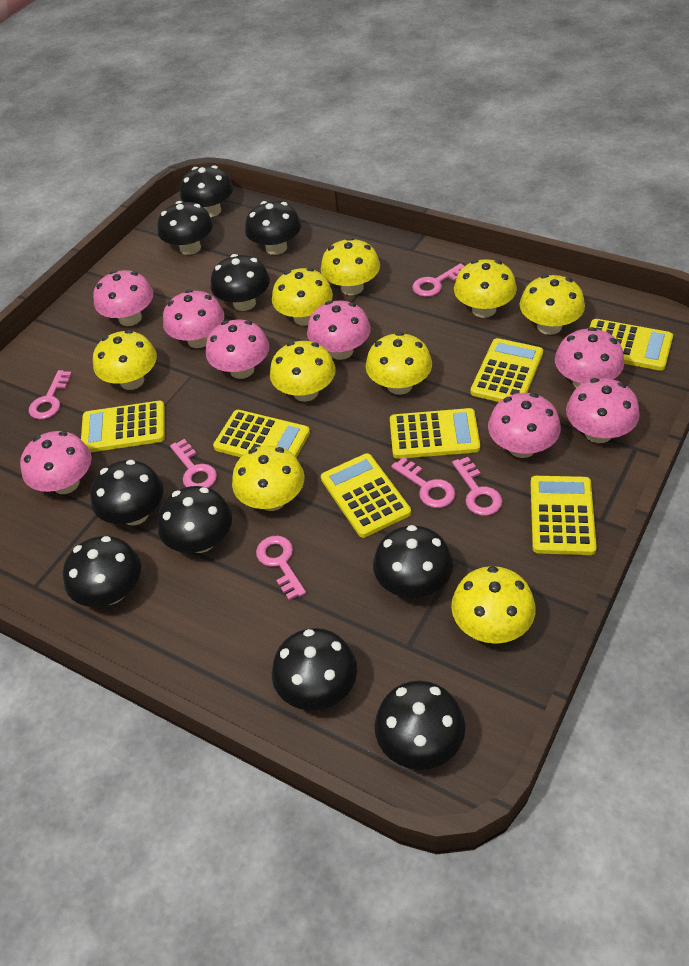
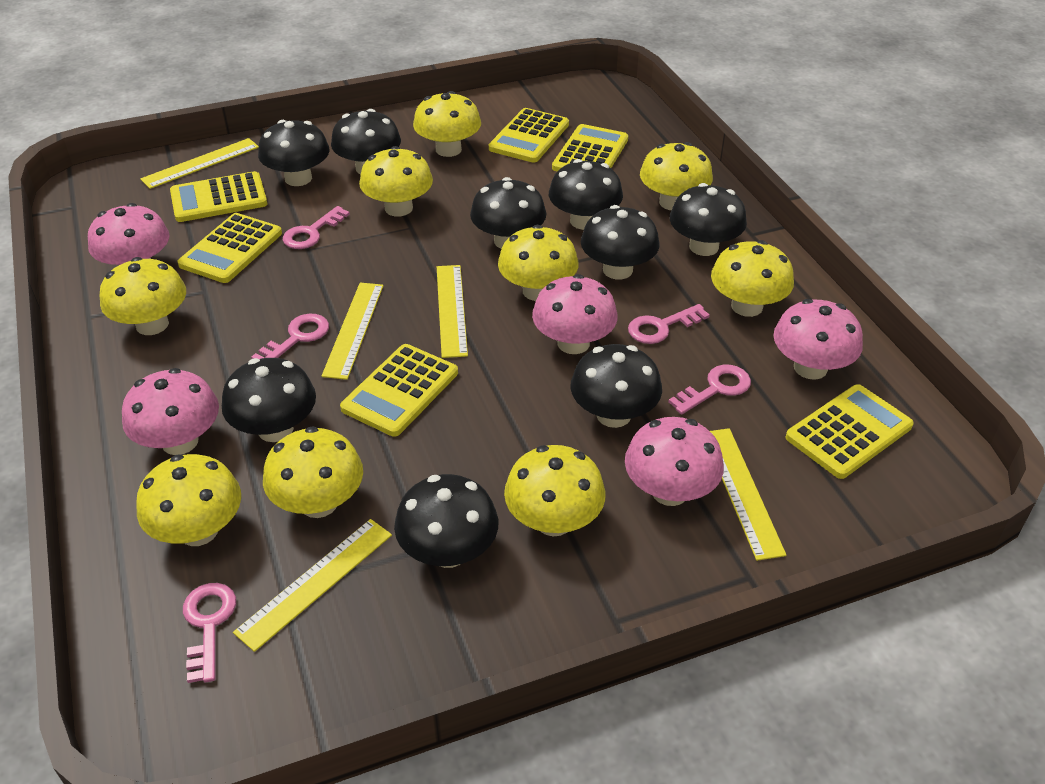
black mushroom: [63,536,141,607] [90,460,163,525] [158,201,213,255] [158,486,232,553] [180,165,233,217] [211,254,270,311] [245,201,301,255] [272,628,357,711] [373,525,453,598] [375,681,465,770] = 10 -> [222,358,316,442] [258,120,329,186] [331,109,401,175] [394,474,498,568] [470,177,546,249] [549,159,623,230] [570,344,662,428] [581,205,660,279] [670,183,747,256] = 9
pink key: [29,370,72,419] [170,439,217,488] [256,536,306,600] [391,457,456,508] [412,263,465,297] [452,457,503,516] = 6 -> [183,583,236,683] [251,314,329,359] [283,206,350,249] [628,304,710,344] [668,365,751,415] = 5
pink mushroom: [20,431,92,494] [93,270,153,326] [163,290,224,348] [206,319,269,379] [307,301,371,360] [488,393,561,458] [555,327,624,388] [566,378,640,443] = 8 -> [88,203,170,265] [122,368,219,455] [532,274,617,354] [625,417,724,506] [773,299,863,380] = 5
yellow calculator: [81,401,165,452] [213,410,310,458] [321,453,411,538] [390,408,480,459] [470,338,543,402] [530,476,597,555] [589,319,673,371] = 7 -> [170,171,267,222] [177,213,282,283] [340,344,458,437] [489,108,569,163] [552,124,628,171] [785,384,914,479] = 6
yellow ruler: none = 0 -> [140,138,259,189] [233,519,392,652] [322,283,383,380] [437,265,468,358] [710,428,786,561] = 5

